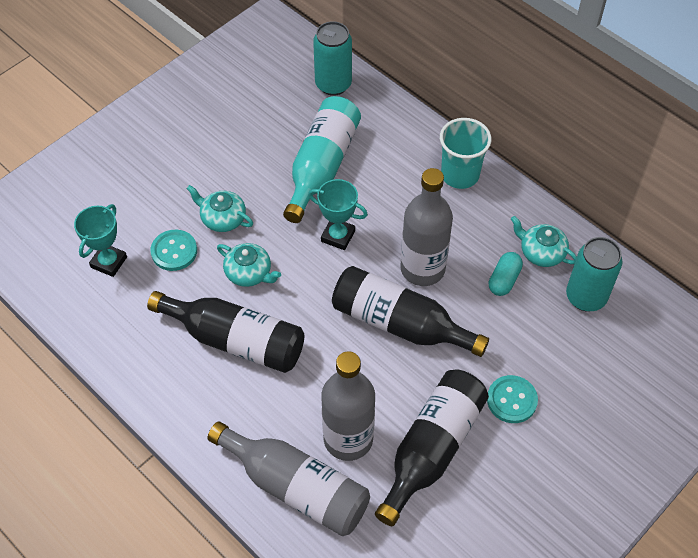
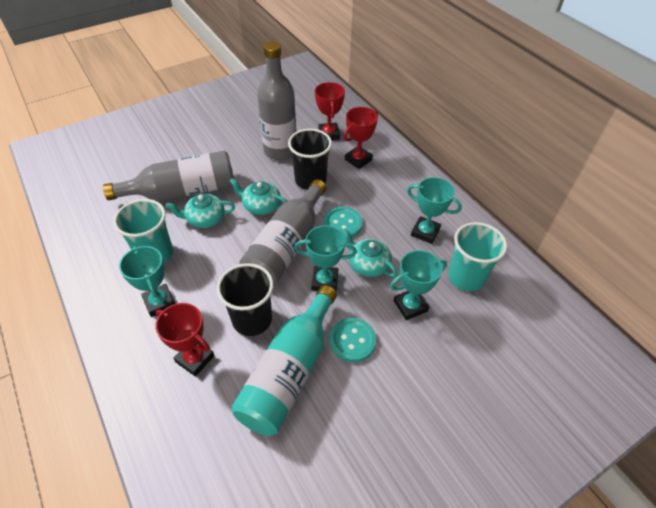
black bottle: [147,291,304,373] [332,266,489,357] [375,369,489,526] = 3 -> none = 0
black cup: none = 0 -> [217,263,274,336] [288,129,332,190] = 2
red trophy: none = 0 -> [155,303,215,377] [315,82,345,140] [344,107,378,169] = 3
turquoise can: [313,21,352,96] [566,237,623,311] = 2 -> none = 0
turquoise capsule: [488,252,523,296] = 1 -> none = 0
turquoise cup: [440,118,491,189] = 1 -> [113,199,173,263] [448,222,507,291] = 2
turquoise trophy: [74,204,127,277] [308,179,368,250] = 2 -> [119,246,175,317] [294,225,357,291] [390,250,447,320] [407,177,462,244] = 4

